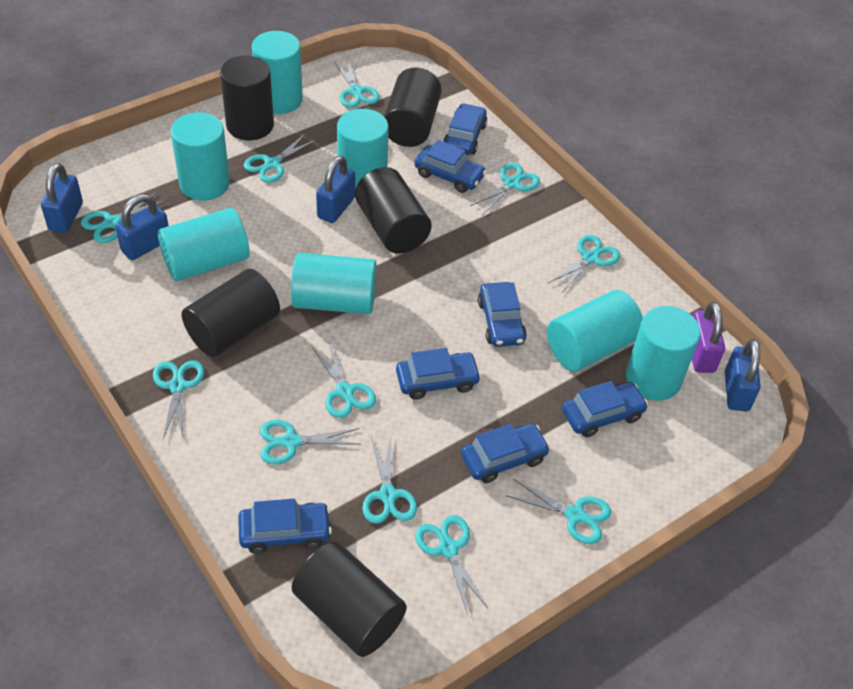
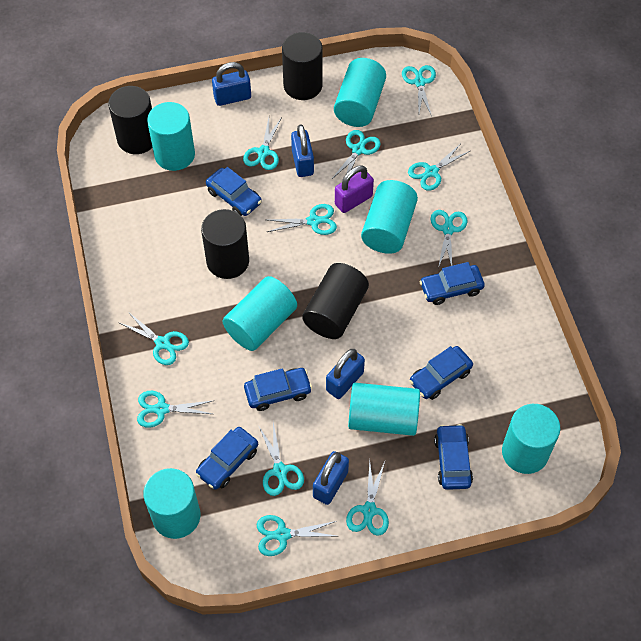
black cylinder: [182,269,280,357] [220,56,274,140] [292,541,407,657] [355,167,432,254] [384,68,442,147] = 5 -> [108,86,153,154] [201,209,249,279] [282,32,323,100] [302,263,369,339] = 4
blue car: [238,499,332,554] [396,348,481,400] [414,140,487,193] [443,103,487,155] [461,423,550,483] [478,282,527,347] [562,381,648,437] = 7 -> [196,427,258,490] [206,167,262,216] [244,368,312,411] [409,346,473,400] [420,262,485,305] [434,424,473,490] = 6

